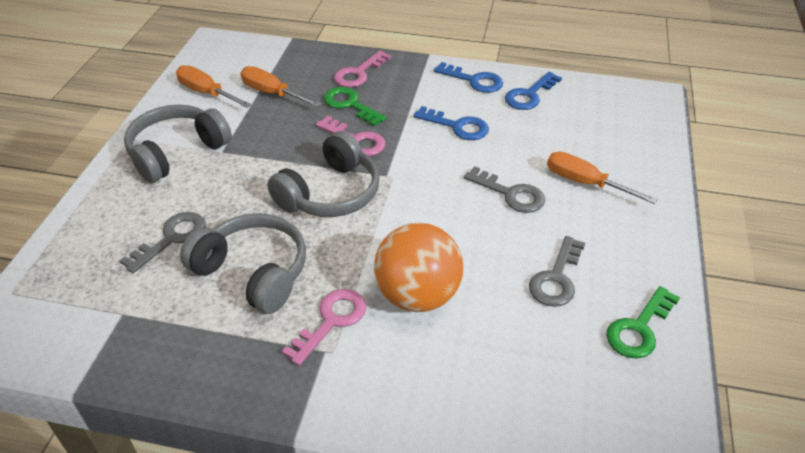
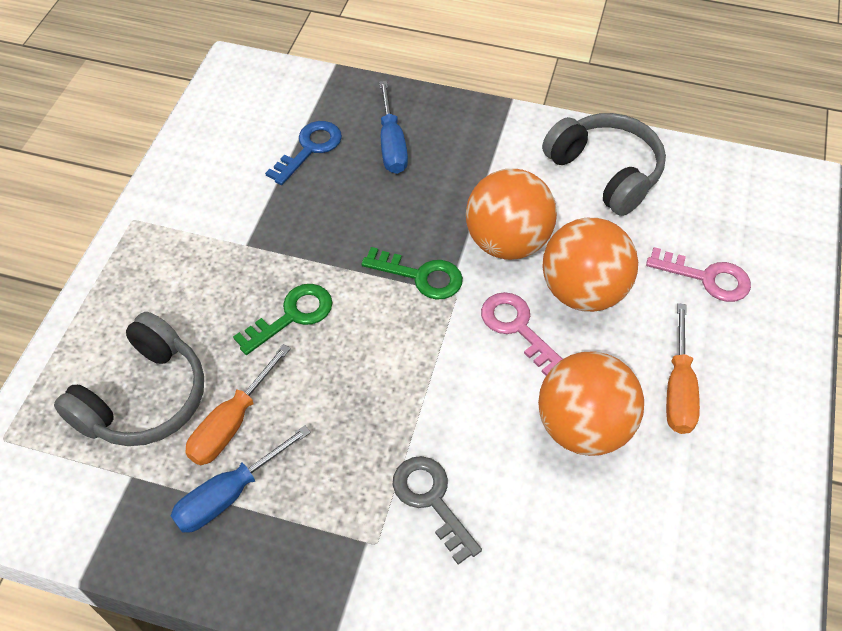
blue key: [414,106,489,140] [434,62,503,93] [505,72,562,110] = 3 -> [265,121,342,185] = 1
blue screwdriver: none = 0 -> [170,425,311,533] [379,81,408,174] = 2
grey headphones: [124,105,232,183] [180,213,306,314] [267,131,380,217] = 3 -> [54,312,204,446] [542,113,666,216] = 2
grey key: [120,212,206,273] [464,166,545,213] [529,236,585,307] = 3 -> [393,456,482,565] = 1
orange ball: [374,223,463,312] = 1 -> [466,169,557,260] [538,352,644,456] [543,218,638,312] = 3
orange screwdriver: [176,65,251,108] [240,66,321,107] [547,151,657,204] = 3 -> [185,344,291,465] [666,303,700,434] = 2
pink key: [282,289,366,366] [316,116,386,156] [334,50,391,87] = 3 -> [481,292,562,376] [646,247,751,302] = 2

